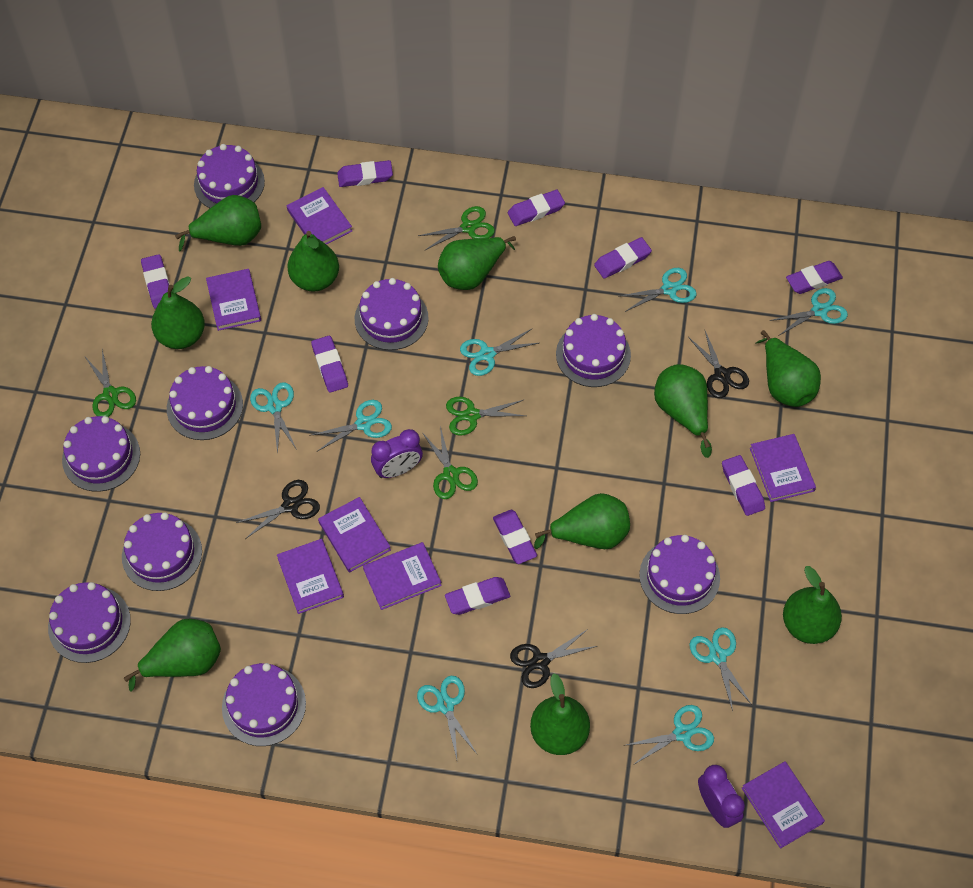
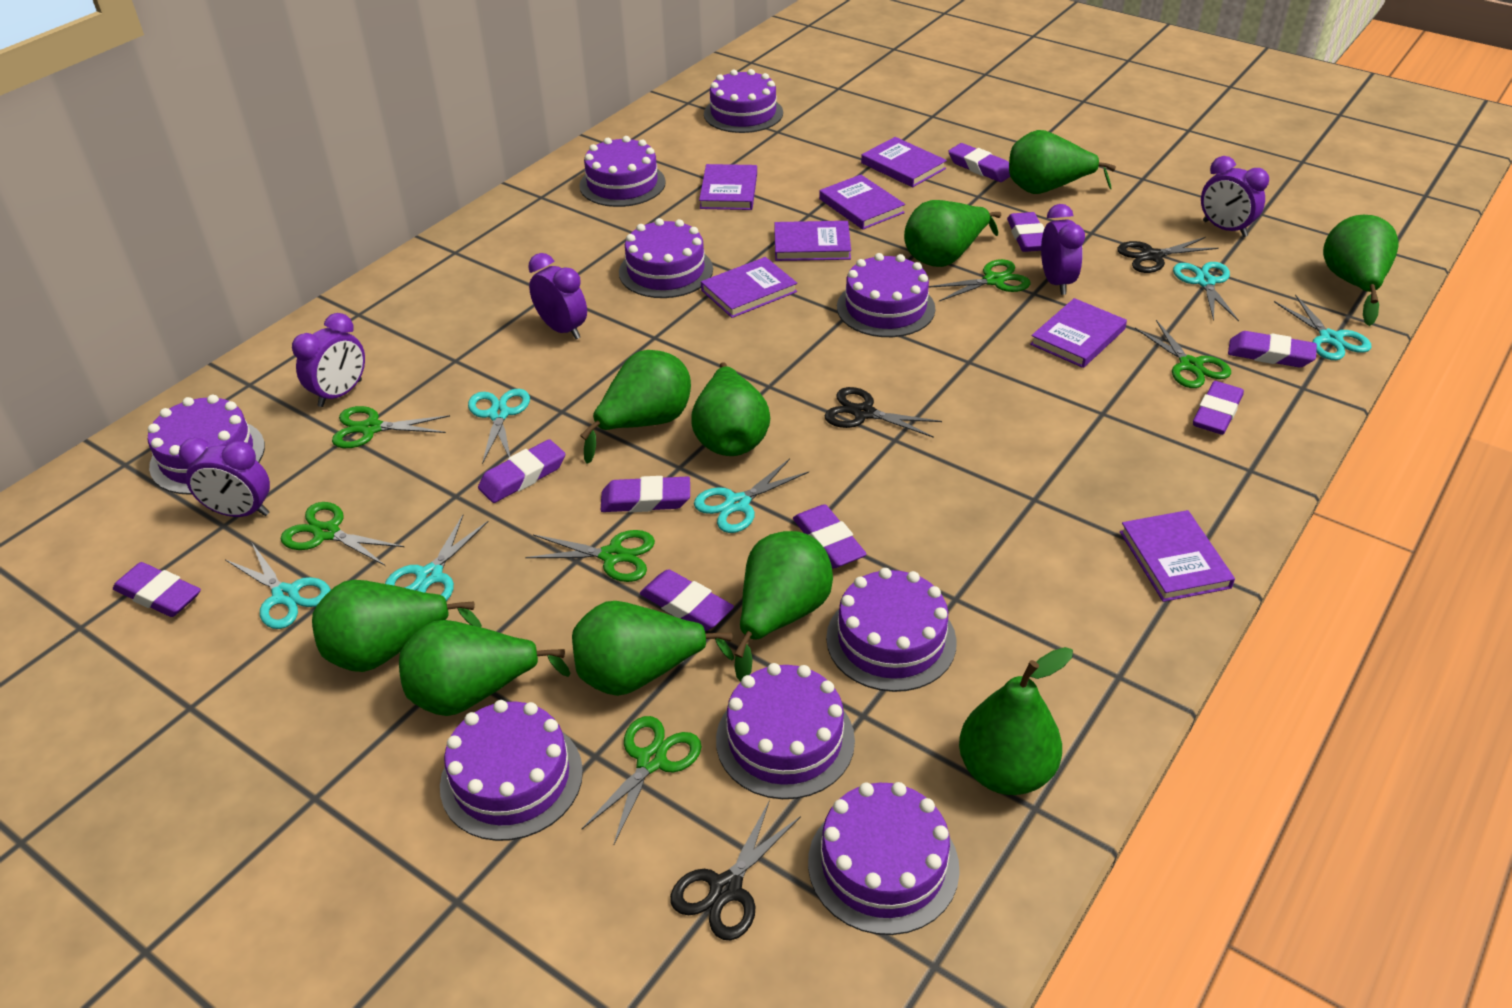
green scissors: [85,349,136,417] [418,206,495,250] [422,426,478,499] [446,397,526,436] = 4 -> [281,502,404,566] [332,406,450,448] [525,530,655,582] [582,716,702,845] [928,259,1030,301] [1135,320,1231,388] = 6
purple clock: [371,429,423,478] [698,765,745,828] = 2 -> [179,437,270,517] [292,313,365,407] [528,253,587,339] [1041,204,1085,295] [1201,156,1269,237] = 5
turquoise scissors: [250,382,297,455] [309,400,392,451] [417,676,477,759] [460,329,539,376] [620,268,697,312] [626,705,714,765] [689,627,752,711] [769,288,848,335] = 8 -> [225,543,331,629] [385,515,489,601] [468,389,530,464] [694,459,809,533] [1173,262,1239,321] [1274,294,1372,360] = 6

